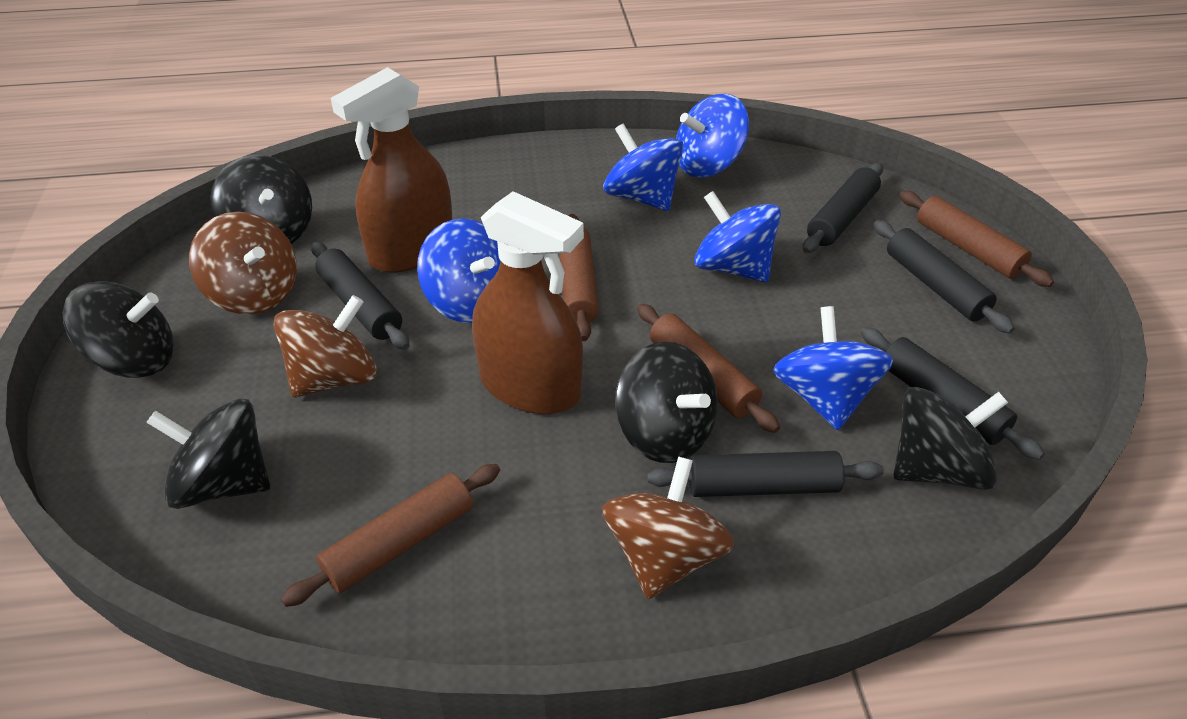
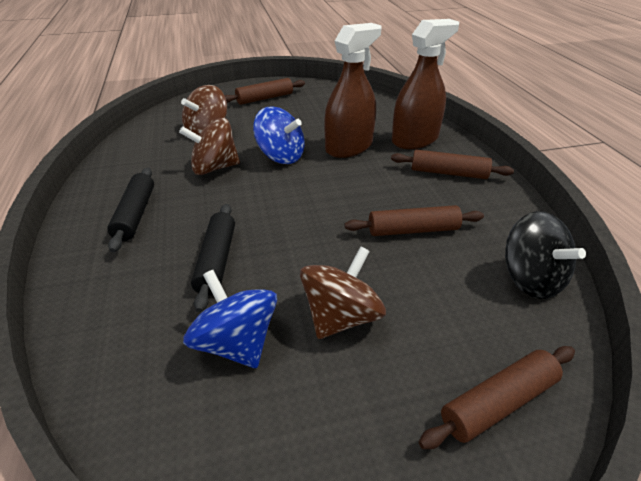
black rolling pin: [311,242,410,350] [647,451,884,497] [803,163,883,253] [861,327,1045,460] [874,220,1015,334] = 5 -> [107,168,154,252] [191,204,235,312] = 2
black spinning top: [63,281,174,378] [146,398,270,509] [210,155,312,244] [615,341,718,463] [894,387,1008,490] = 5 -> [505,211,586,299] = 1
blue spinning top: [417,219,501,323] [603,123,684,211] [676,94,749,177] [694,191,781,282] [773,306,893,430] = 5 -> [183,270,277,368] [253,106,305,164] = 2

